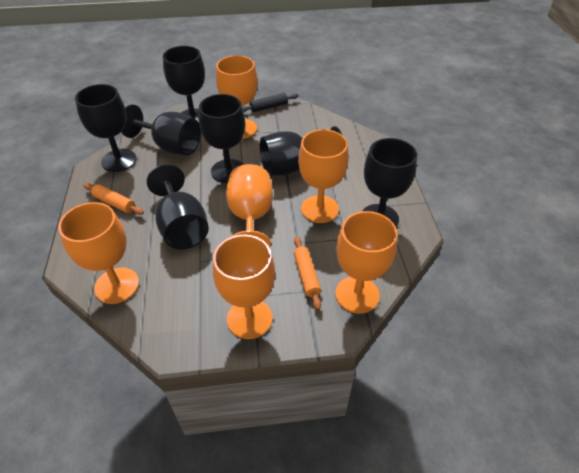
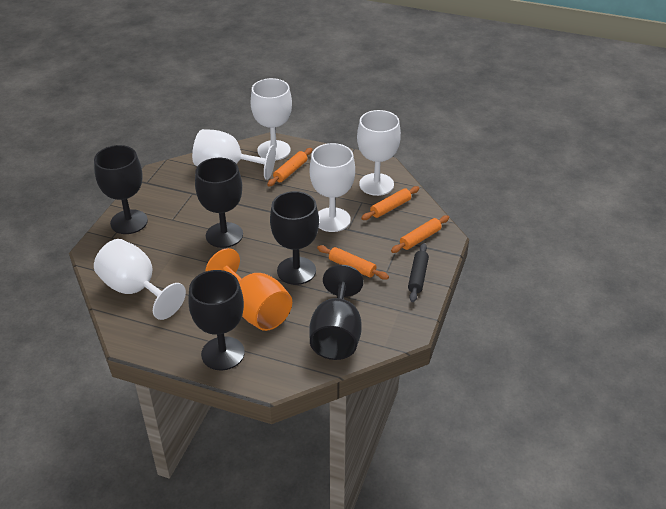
black goblet: [75,84,136,172] [122,104,201,155] [147,164,209,249] [163,46,205,122] [199,94,245,183] [260,126,342,176] [362,138,417,227] = 7 -> [94,145,148,234] [188,270,245,370] [195,158,243,248] [270,191,319,285] [309,265,363,360] = 5
orange goblet: [58,202,139,304] [213,235,275,339] [216,55,258,139] [226,164,273,248] [298,129,348,223] [335,211,397,314] = 6 -> [205,248,292,331] = 1
orange rolling pin: [83,183,144,215] [294,237,321,310] = 2 -> [267,148,313,186] [317,245,389,280] [361,186,420,220] [391,215,449,253] = 4
white goblet: none = 0 -> [94,239,186,320] [192,129,276,180] [251,78,292,161] [310,143,355,232] [357,110,401,196] = 5

